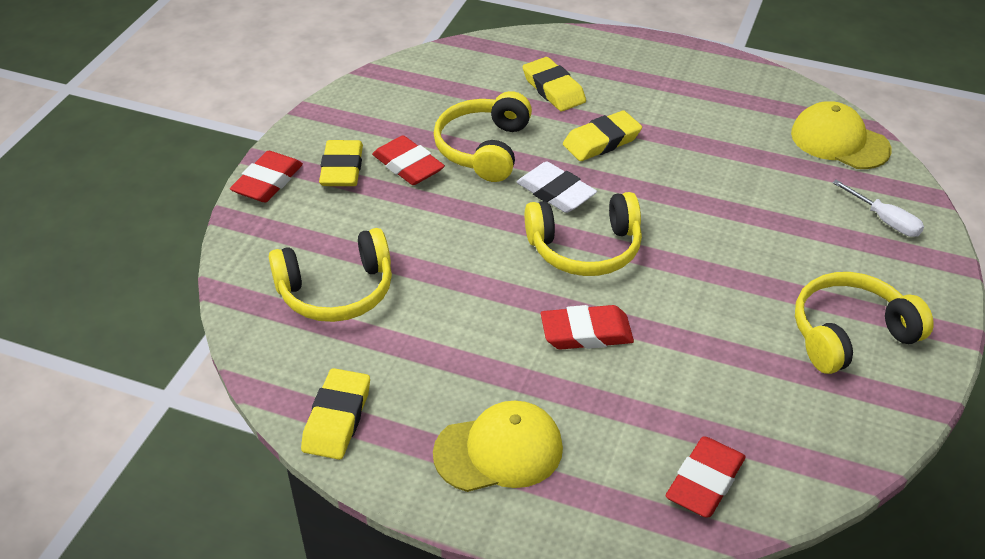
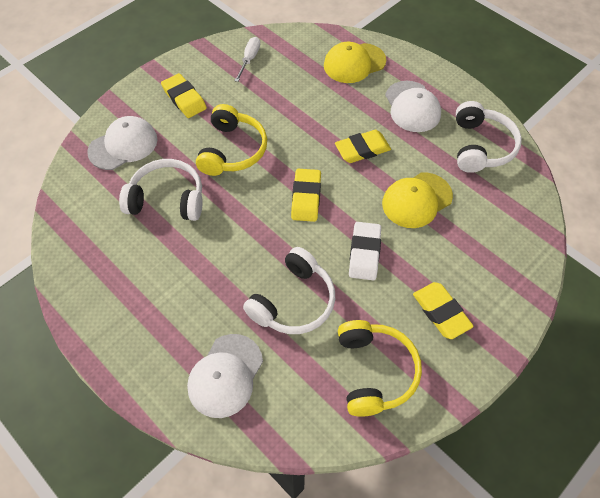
red eraser: [230,151,303,202] [372,136,445,185] [541,305,634,350] [666,436,746,518] = 4 -> none = 0
white cap: none = 0 -> [87,116,158,170] [187,334,263,418] [385,81,441,132] = 3
white headphones: none = 0 -> [119,159,203,221] [243,247,335,334] [456,101,522,173] = 3
yellow headphones: [269,228,392,322] [434,91,532,182] [525,192,642,276] [795,272,934,374] = 4 -> [196,104,267,176] [338,320,422,417] = 2

